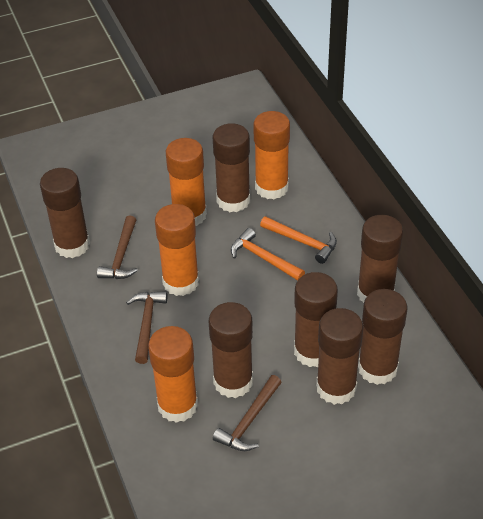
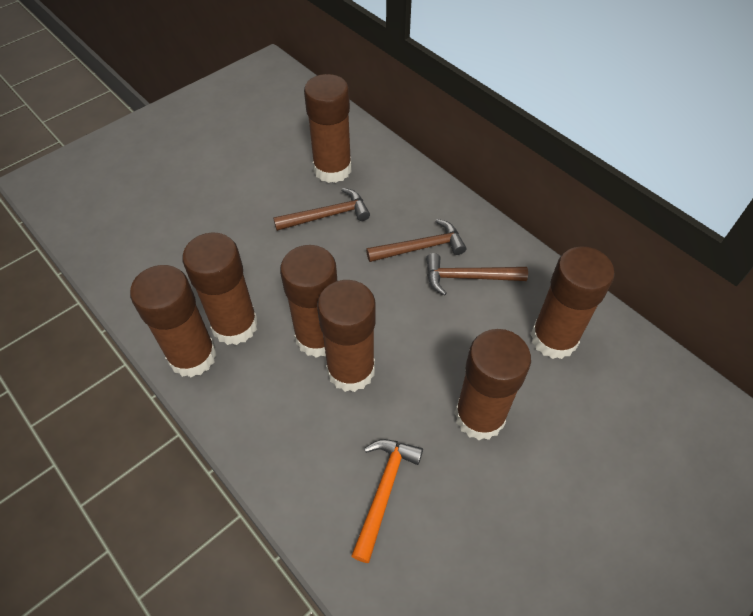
orange glue stick: [148,326,198,423] [155,204,199,296] [166,138,207,226] [253,111,290,199] = 4 -> none = 0
orange hammer: [231,228,305,281] [260,216,337,264] = 2 -> [351,439,423,563] = 1

